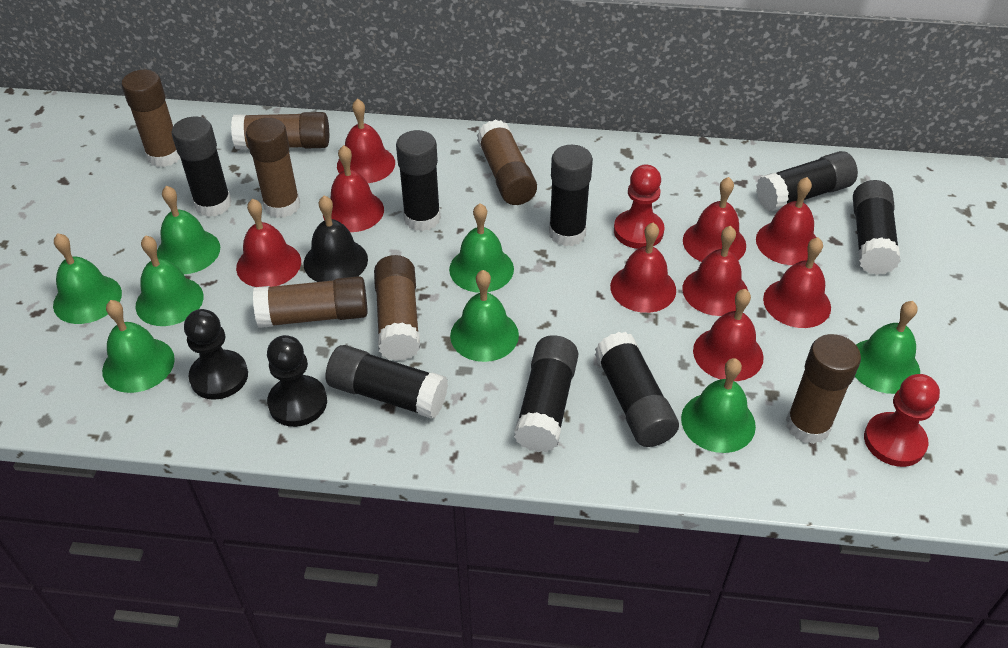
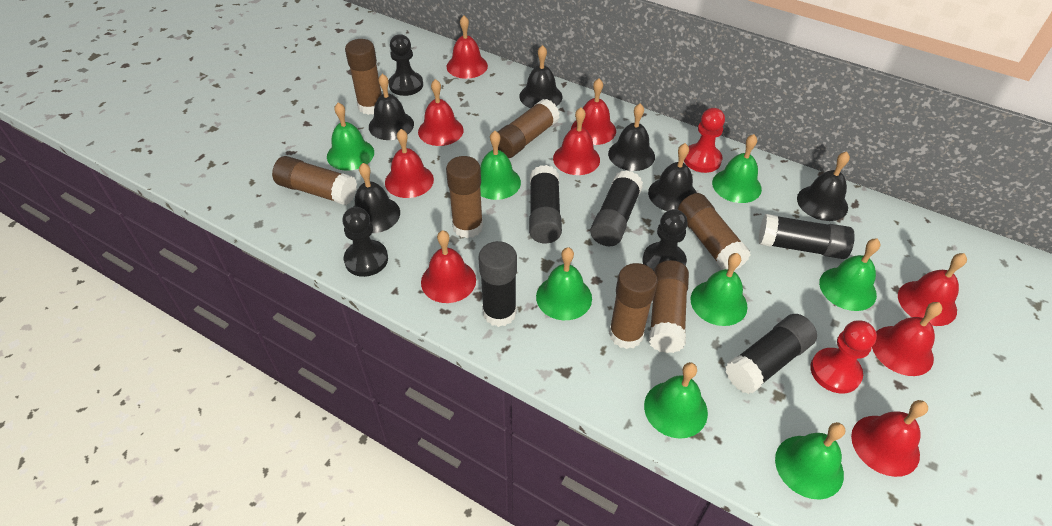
black bell: [303,196,368,282] = 1 -> [354,163,400,233] [369,74,414,140] [519,45,562,108] [608,103,655,171] [648,143,697,211] [797,151,850,221] = 6
black glue stick: [172,117,232,217] [326,345,448,419] [396,130,441,231] [514,335,578,452] [549,145,593,246] [595,332,679,447] [756,151,858,211] [853,180,901,275] = 8 -> [478,241,517,327] [529,165,562,243] [590,170,643,246] [726,314,817,394] [759,214,855,259] = 5
black pawn: [184,309,248,400] [267,335,327,427] = 2 -> [342,207,388,277] [389,34,423,96] [643,209,688,271] = 3

